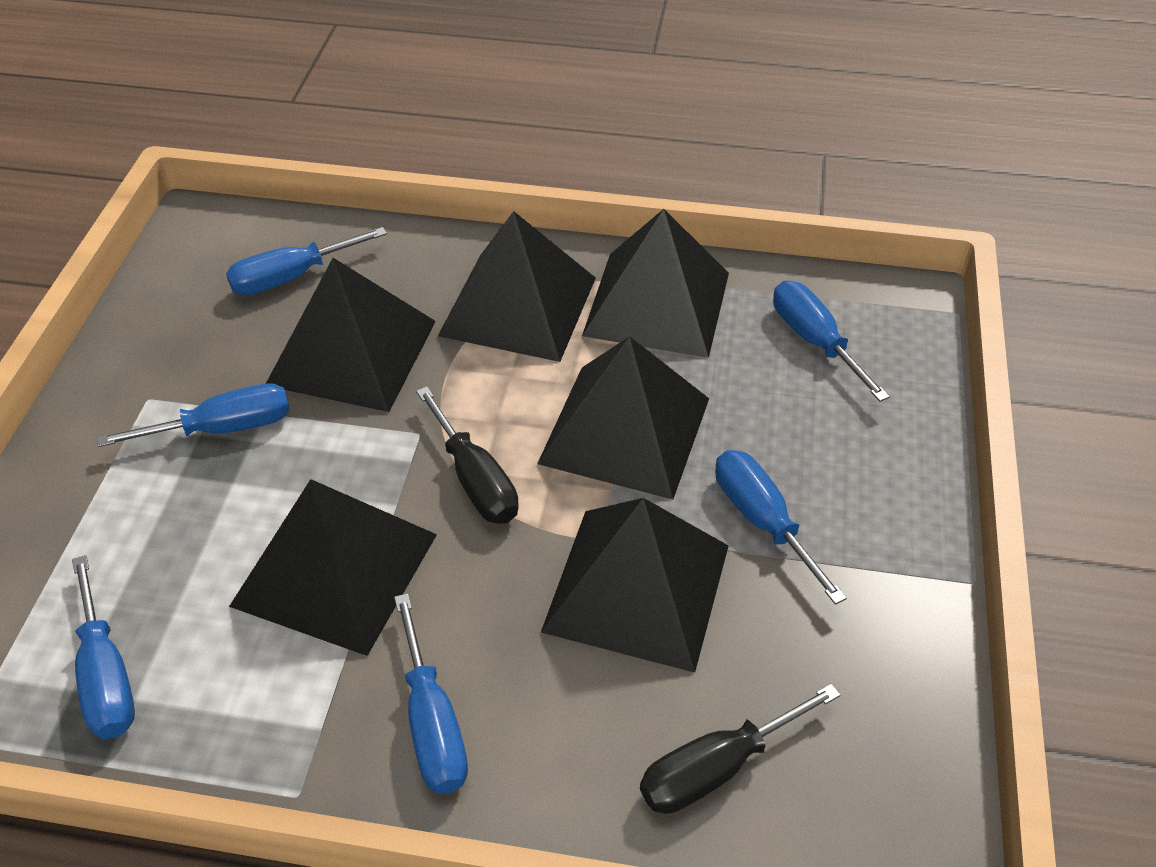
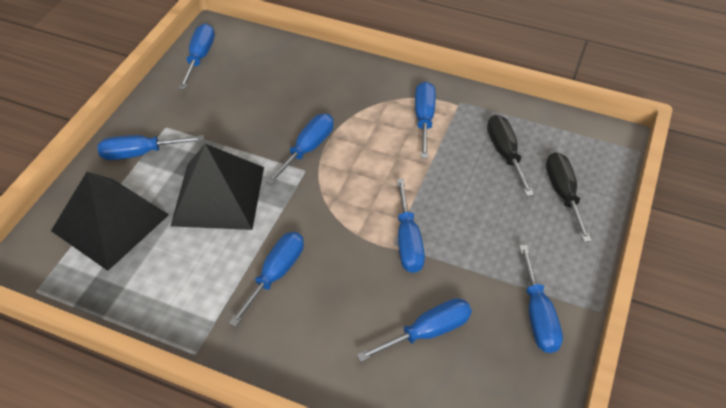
black pyramid: [229,479,437,656] [266,258,436,412] [438,211,596,362] [537,336,709,500] [541,498,729,673] [582,209,729,358] = 6 -> [51,172,169,271] [171,144,264,230] = 2
blue screwdriver: [72,555,135,739] [97,383,290,447] [226,227,387,295] [394,593,468,794] [715,450,847,605] [773,281,890,402] = 6 -> [97,135,204,160] [178,23,215,90] [229,232,304,327] [266,114,334,185] [357,298,472,362] [397,179,425,273] [415,81,436,158] [519,245,563,353] = 8

